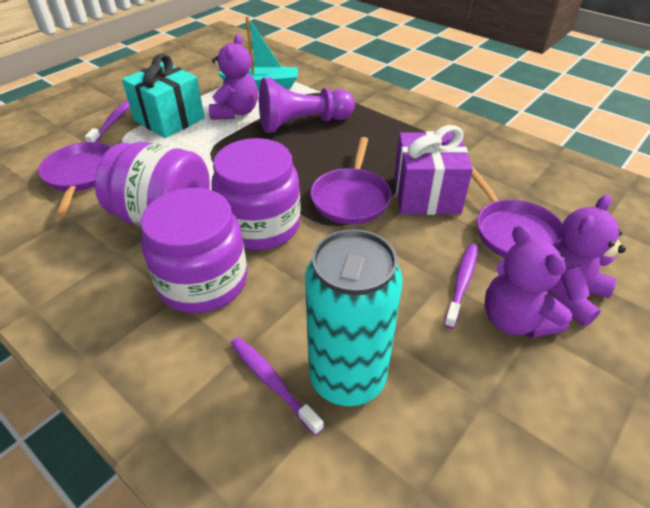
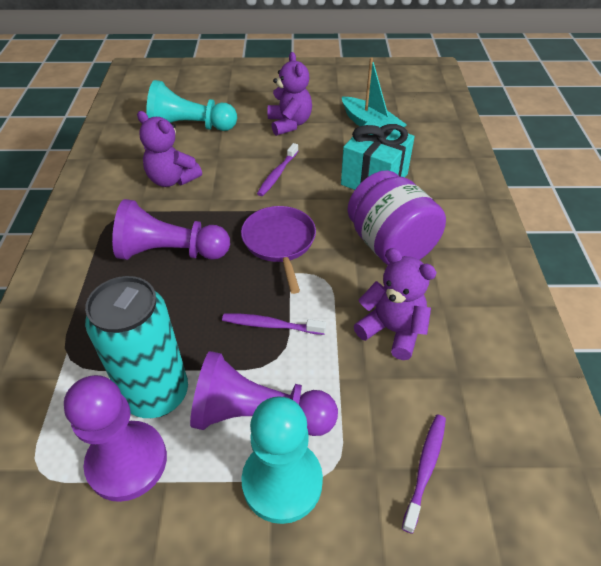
purple gift: [394,125,473,215] = 1 -> none = 0
purple jar: [95,142,210,227] [141,188,247,313] [212,138,301,250] = 3 -> [347,170,446,265] = 1
purple pan: [38,142,112,218] [310,137,391,224] [471,166,563,258] = 3 -> [241,206,316,294] = 1
purple pawn: [259,78,355,133] = 1 -> [64,375,167,502] [112,199,230,260] [190,351,338,436] = 3
turquoise pawn: none = 0 -> [146,80,237,131] [241,396,323,524] = 2

